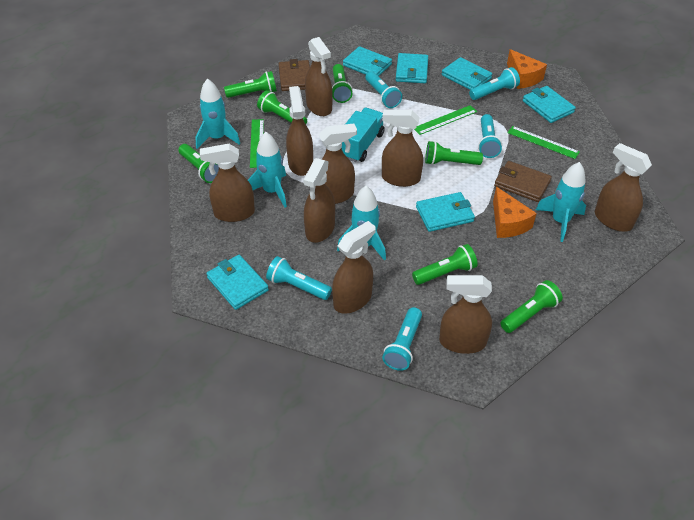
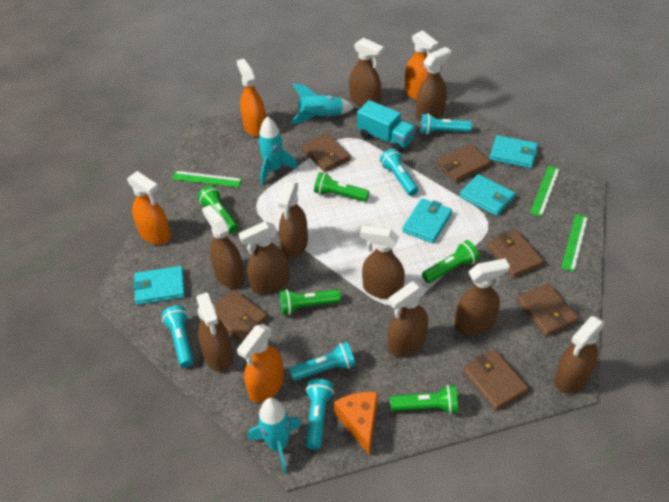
brown spray bottle: [200,144,255,222] [286,86,313,176] [303,158,335,243] [305,37,333,116] [319,124,357,204] [332,221,376,314] [382,109,423,187] [439,275,492,354] [595,143,652,232] = 9 -> [196,292,233,372] [202,205,245,289] [238,221,289,294] [278,182,308,258] [349,38,384,107] [360,225,405,299] [388,281,428,357] [416,47,451,121] [455,259,510,335] [555,316,605,394] = 10
brown wallet: [279,59,310,91] [494,161,552,202] = 2 -> [214,289,268,342] [302,133,351,172] [437,144,491,182] [463,350,528,411] [487,230,544,278] [517,283,578,337] = 6
green flashlight: [179,144,219,183] [224,71,277,98] [257,90,307,124] [332,64,353,103] [412,244,478,285] [425,141,483,165] [501,280,563,333] = 7 -> [198,186,238,234] [279,289,341,315] [314,172,369,202] [390,385,458,414] [422,240,479,283] = 5
orange cheese: [493,187,537,238] [507,49,547,89] = 2 -> [334,392,378,456] = 1
orange spray bottle: none = 0 -> [127,171,171,245] [237,59,266,137] [237,324,284,403] [405,30,438,100] = 4
turquoise rocket: [195,78,240,149] [248,132,287,207] [337,186,386,261] [536,162,586,242] = 4 -> [248,398,302,474] [258,116,298,185] [290,83,355,124] = 3
turquoise wallet: [206,255,269,310] [343,46,392,76] [396,53,428,83] [416,192,475,232] [442,57,492,90] [523,86,576,123] = 6 -> [133,266,185,305] [402,199,452,243] [460,174,515,216] [490,135,538,168] = 4

